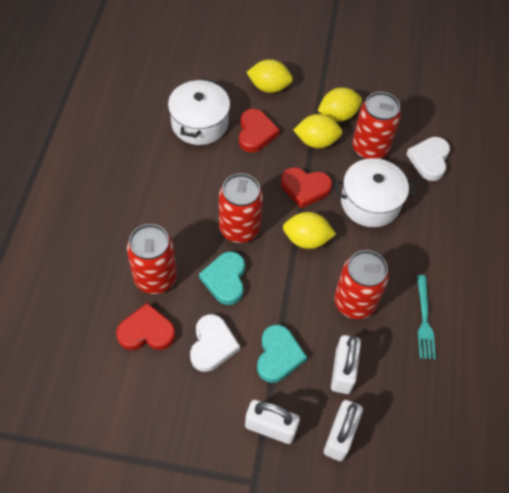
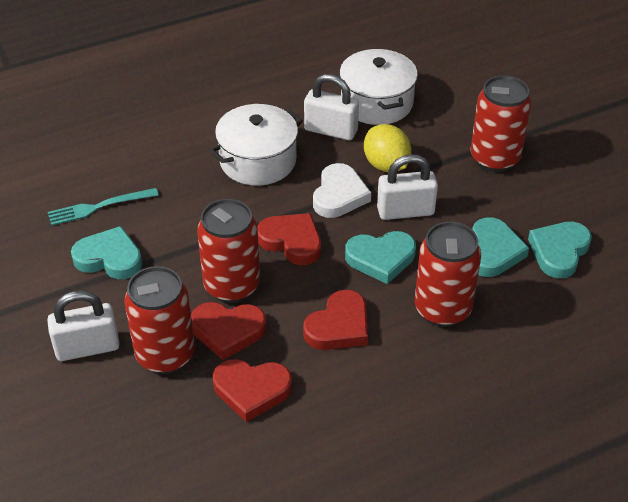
red heart: [116,303,176,350] [239,109,280,153] [281,167,332,209] = 3 -> [191,302,266,360] [213,359,292,422] [257,213,321,265] [303,290,368,350] = 4
turquoise heart: [199,251,245,305] [257,325,307,383] = 2 -> [71,226,142,279] [345,231,416,284] [472,217,529,277] [528,222,592,278] = 4
white heart: [190,314,240,372] [406,137,450,181] = 2 -> [313,163,371,218] = 1
yellow lemon: [247,59,293,93] [283,212,336,249] [294,114,343,148] [317,87,362,122] = 4 -> [364,124,411,172] = 1

